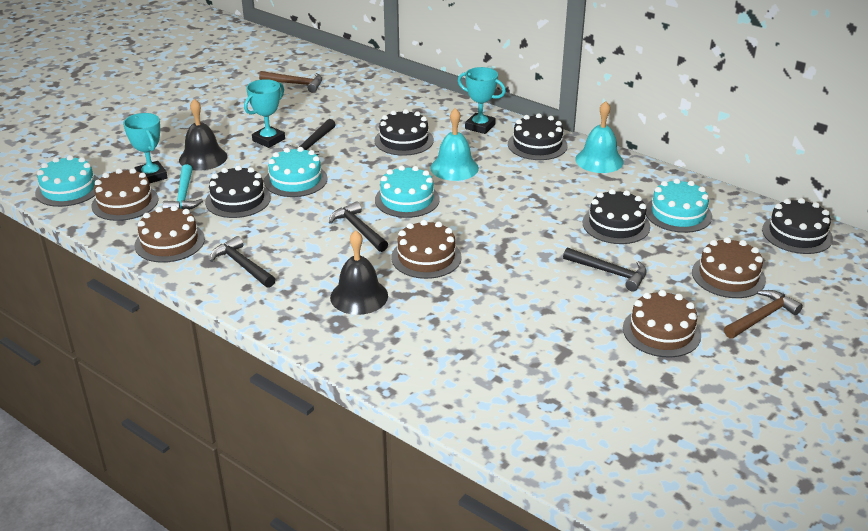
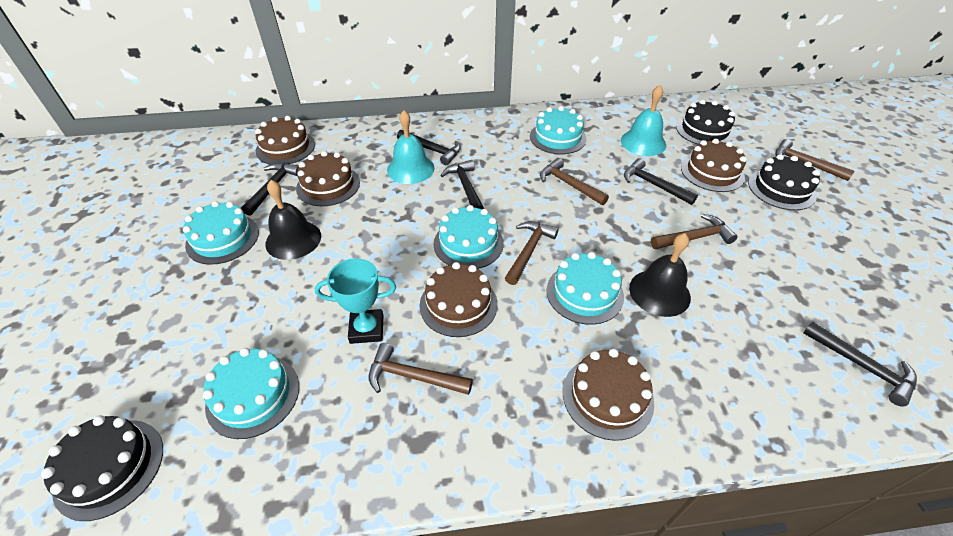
black cake: [205,165,271,218] [374,109,434,156] [508,113,568,160] [583,189,650,244] [762,198,833,254] = 5 -> [41,415,163,521] [676,100,735,145] [748,154,820,210] = 3
black hammer: [210,236,275,288] [283,119,336,155] [329,201,388,252] [563,247,647,291] = 4 -> [241,163,299,216] [397,130,461,165] [440,160,484,209] [624,158,698,205] [803,321,917,407] = 5
brown hammer: [259,71,322,92] [724,290,803,338] = 2 -> [369,343,473,395] [505,221,559,285] [540,158,609,205] [651,214,738,249] [775,139,855,181] = 5
turquoise cake: [35,155,99,207] [264,147,328,197] [375,165,440,218] [646,178,712,233] = 4 -> [183,201,259,265] [203,348,299,439] [434,205,504,269] [530,106,587,154] [546,252,624,325] = 5
turquoise hammer: [163,164,203,210] = 1 -> none = 0
turquoise trophy: [123,113,168,184] [244,79,285,148] [458,67,506,134] = 3 -> [315,258,396,344] = 1

